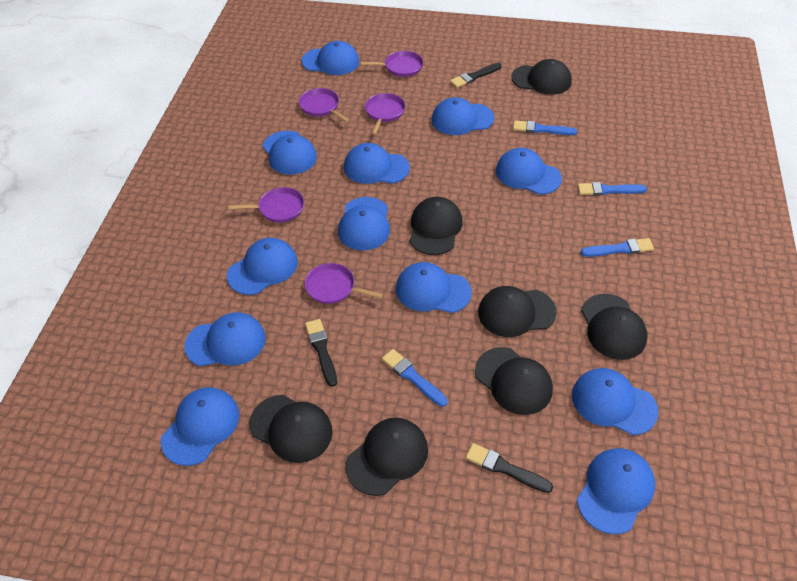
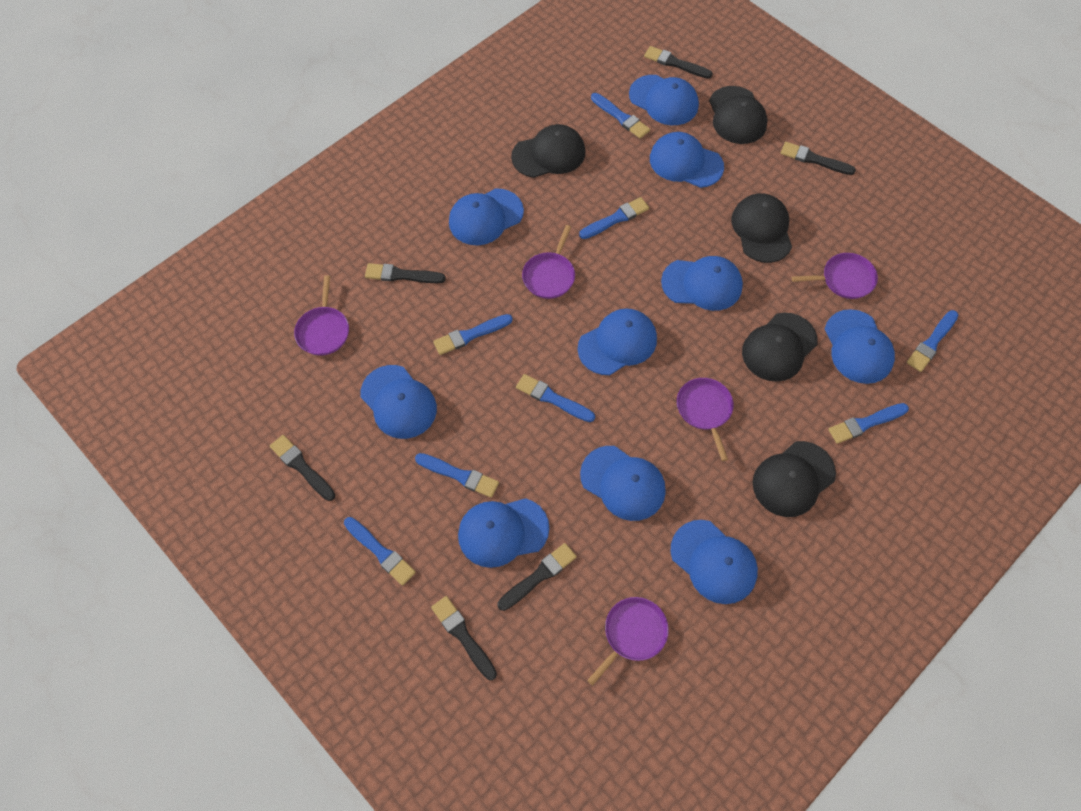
black brush: [305,319,337,387] [450,63,501,88] [465,443,553,493] = 3 -> [270,435,335,501] [365,263,446,283] [431,596,497,680] [498,543,577,611] [644,46,713,79] [781,142,856,175] = 6
black cap: [249,395,333,463] [346,418,428,496] [410,197,463,255] [475,347,553,415] [478,286,557,337] [511,59,572,95] [581,294,647,360] = 7 -> [511,124,585,178] [709,86,768,144] [731,194,792,263] [742,313,818,382] [752,441,836,517] = 5
blue brush: [382,349,448,407] [513,120,577,135] [577,182,647,195] [580,238,654,257] = 4 -> [344,517,416,586] [415,453,499,498] [433,314,513,355] [516,374,595,422] [579,197,649,239] [591,93,650,139] [828,403,909,444] [907,310,958,372] = 8
blue cap: [161,387,239,466] [184,312,266,366] [227,238,298,295] [262,131,317,175] [301,41,359,75] [338,197,390,250] [344,143,410,184] [396,262,472,313] [432,97,494,135] [496,148,562,195] [572,368,659,435] [577,448,655,534] = 12 -> [360,365,437,439] [449,188,524,245] [458,498,549,568] [578,308,657,375] [580,446,666,521] [629,75,699,125] [650,132,724,188] [661,256,743,311] [670,520,758,604] [825,309,895,384] = 10

